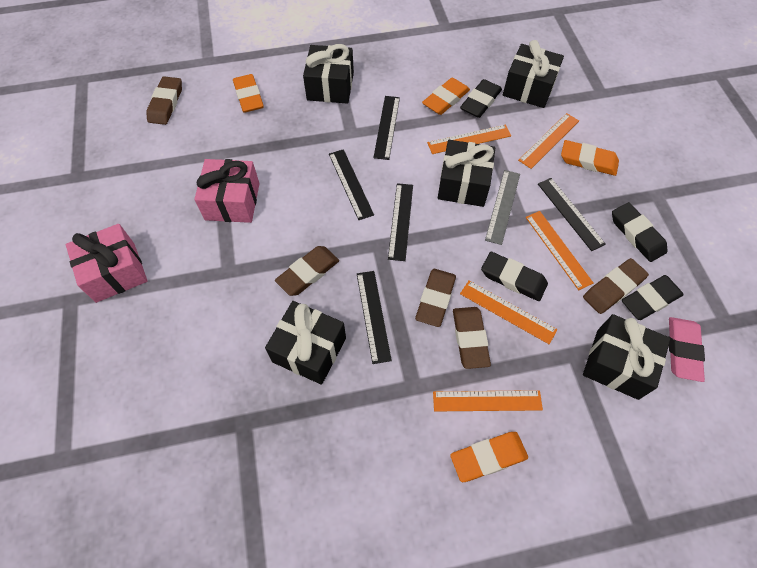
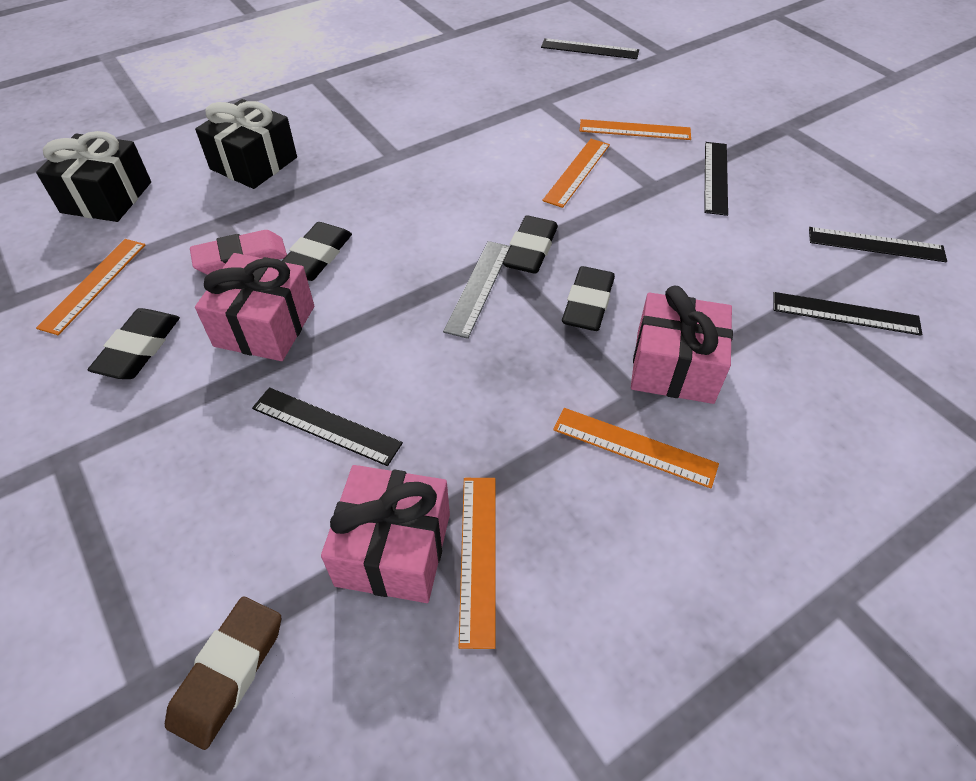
black gift: [265,301,346,385] [303,44,354,104] [438,140,495,207] [503,40,564,108] [583,314,671,400] = 5 -> [36,131,151,222] [195,99,297,189] = 2
brown eraser: [146,76,182,125] [275,246,339,296] [415,269,456,327] [453,307,491,369] [583,258,649,314] = 5 -> [165,597,281,750] = 1
orange eraser: [233,74,264,113] [422,78,470,115] [450,432,528,482] [561,140,619,176] = 4 -> none = 0
pink gift: [66,224,148,303] [195,159,260,223] = 2 -> [195,253,314,361] [321,465,450,603] [631,285,733,404] = 3

